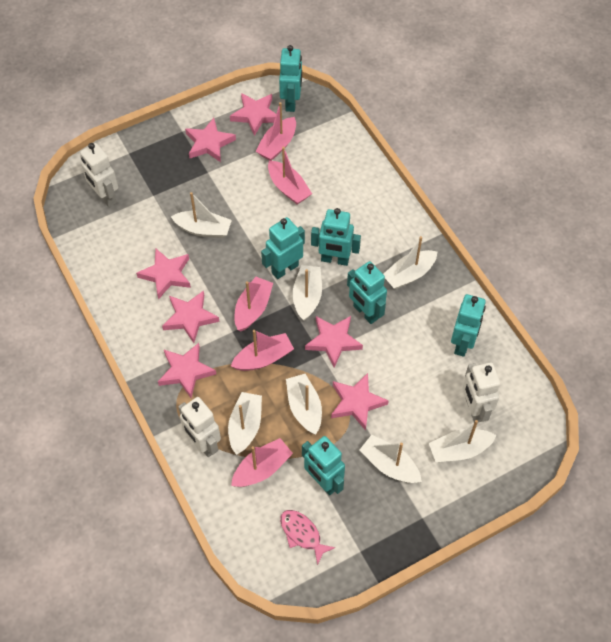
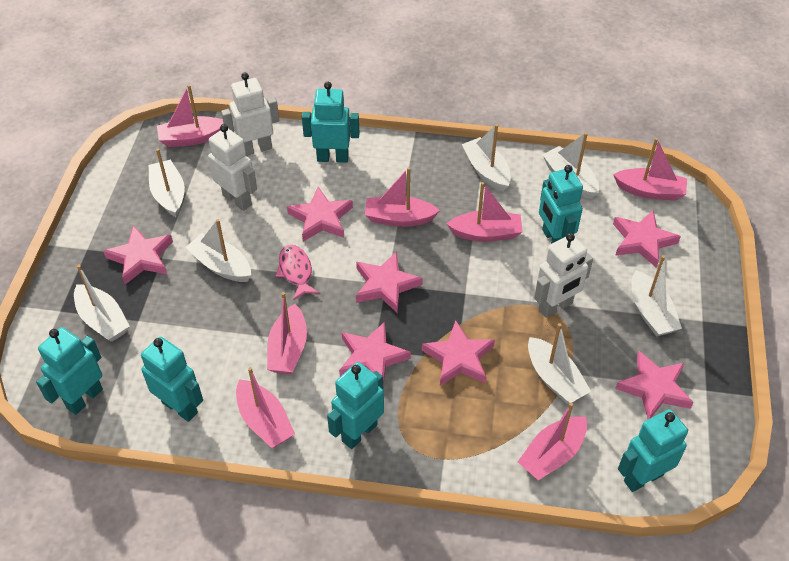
pink boat: [231,330,294,371] [231,438,293,487] [235,277,273,332] [256,102,296,161] [268,147,312,204] = 5 -> [157,85,223,147] [236,367,295,448] [267,292,307,374] [365,167,440,227] [446,182,523,242] [518,403,587,480] [613,138,687,201] = 7

